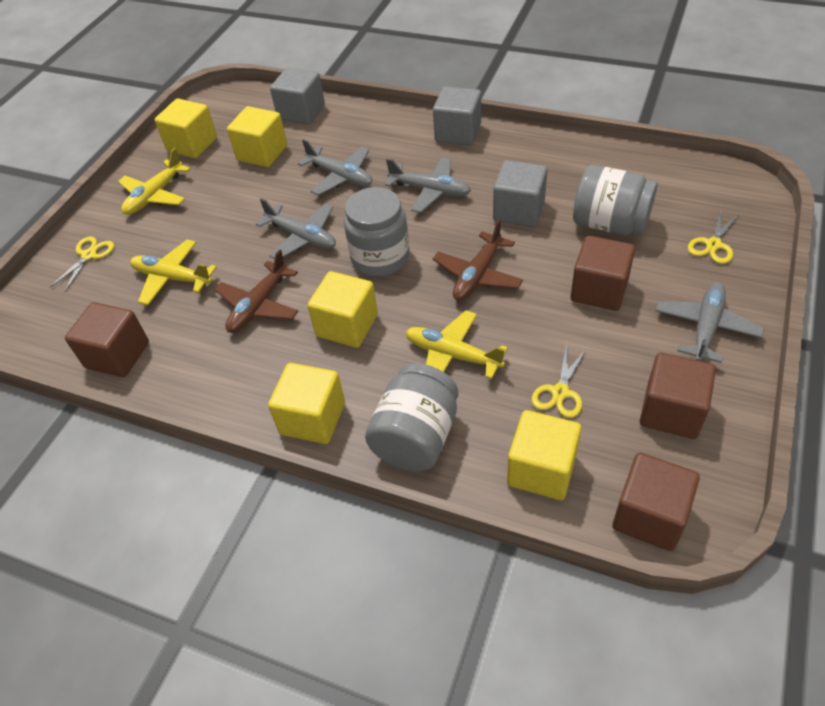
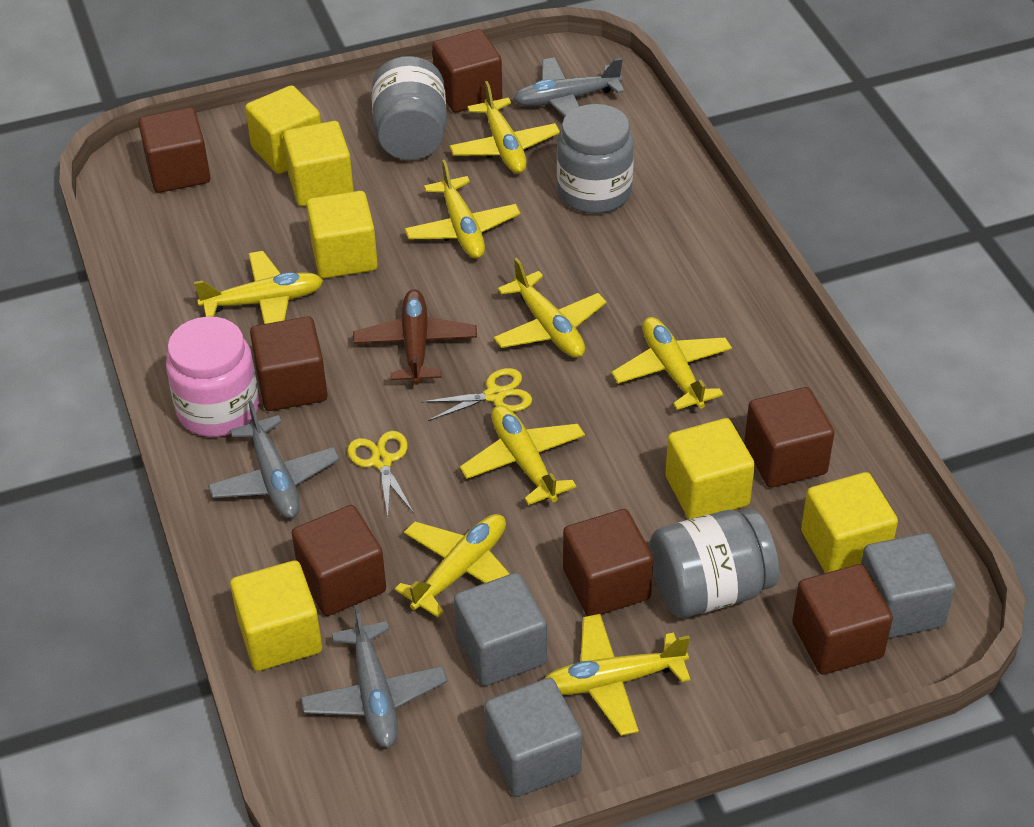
brown cube: [65,302,149,377] [570,236,635,311] [612,453,700,551] [640,353,716,439] = 4 -> [138,108,210,193] [250,316,327,411] [292,505,386,616] [432,29,502,113] [563,509,653,616] [744,387,834,488] [792,564,893,675] = 7
brown plane: [214,249,299,333] [433,220,523,301] = 2 -> [353,289,477,385] = 1
grey plane: [256,198,336,259] [298,139,372,195] [385,157,471,213] [655,282,764,363] = 4 -> [208,401,340,518] [301,605,447,748] [513,57,624,117] = 3
pink jar: none = 0 -> [166,316,259,437] = 1
yellow cube: [155,98,217,158] [227,106,287,167] [268,363,345,444] [308,271,378,348] [507,410,581,500] = 5 -> [230,560,322,671] [245,85,321,174] [283,121,354,206] [306,191,378,279] [665,418,755,519] [801,472,898,573] = 6
yellow plane: [118,148,191,215] [130,240,217,305] [406,310,508,379] = 3 -> [194,251,323,324] [395,514,510,617] [405,160,520,259] [449,81,560,174] [460,405,585,505] [493,258,606,358] [544,614,691,736] [611,317,732,410] = 8
yellow scissors: [50,236,114,292] [531,344,587,418] [688,211,740,264] = 3 -> [347,431,414,516] [421,368,532,421] = 2

